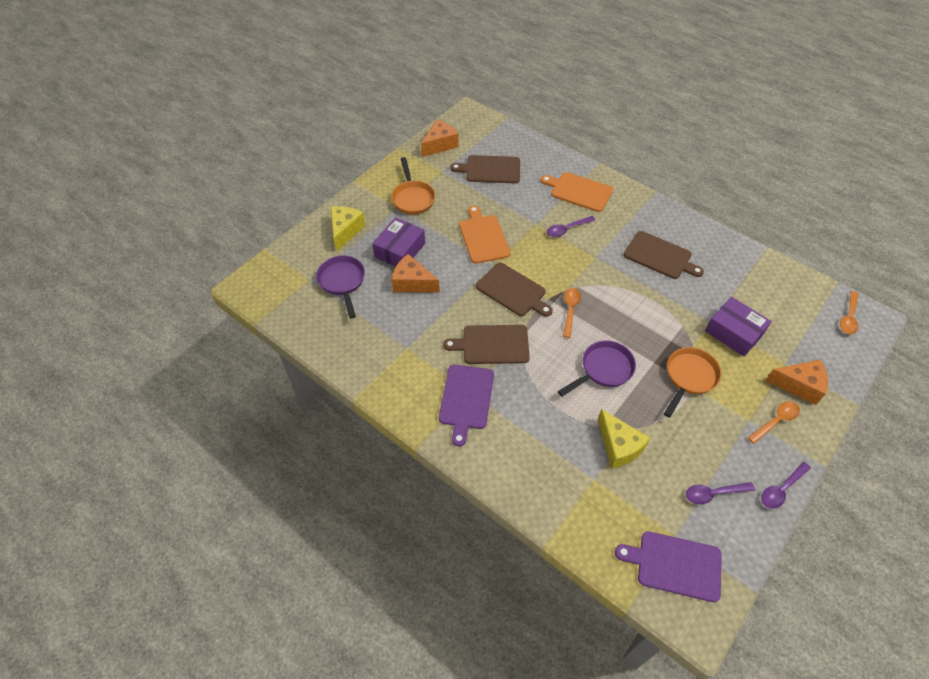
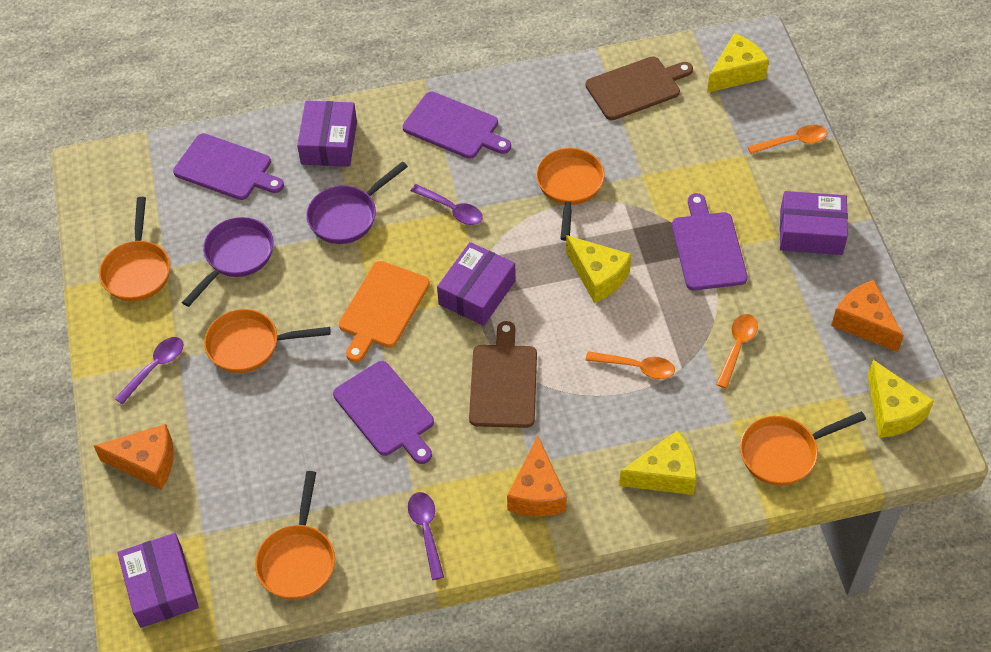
brown cutting board: [443,325,530,364] [450,155,520,184] [476,263,553,317] [624,231,704,279] = 4 -> [469,321,537,428] [586,56,693,120] = 2
orange cutting board: [459,205,511,264] [540,172,613,212] = 2 -> [339,261,430,362] = 1
orange pan: [391,157,435,215] [664,347,721,418] = 2 -> [99,197,170,302] [204,309,331,373] [255,471,335,600] [536,148,605,241] [740,411,866,486] = 5
purple box: [372,217,425,267] [705,297,772,357] = 2 -> [117,533,199,628] [297,101,357,167] [437,242,516,326] [780,191,848,255] = 4
purple cutting board: [439,364,494,447] [615,531,722,602] = 2 -> [173,133,284,200] [333,361,434,464] [402,92,511,159] [672,193,748,290] = 4
yellow cheese: [331,206,366,252] [598,409,650,469] = 2 -> [566,235,631,303] [619,430,696,495] [707,33,769,93] [867,360,934,438] = 4

